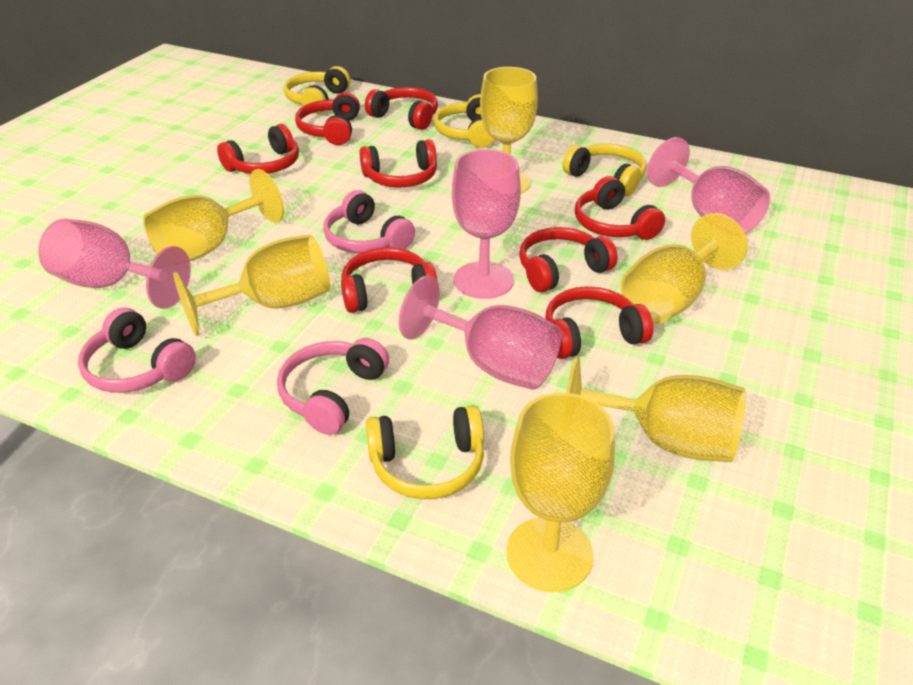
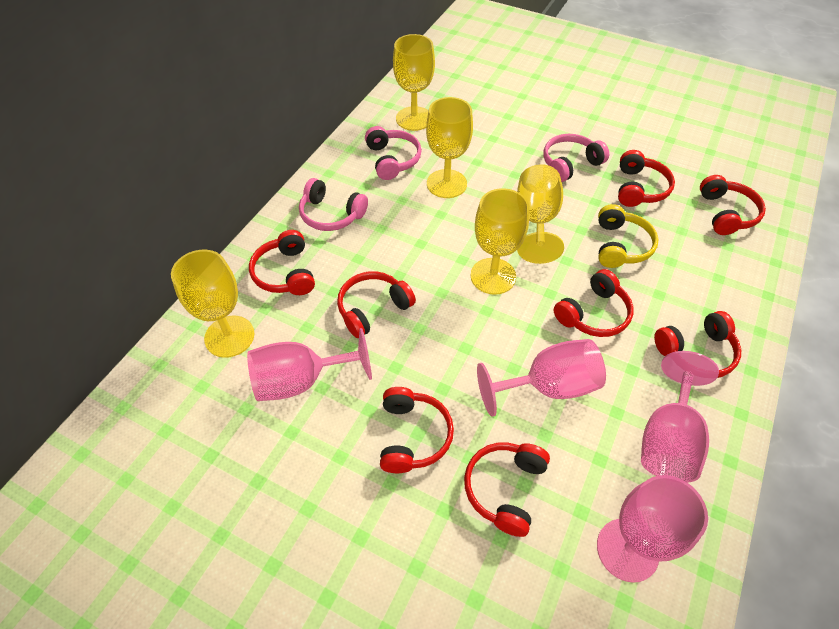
yellow goblet: [143,169,284,261] [173,234,330,336] [480,67,538,194] [506,392,615,592] [566,356,746,462] [621,213,748,324] = 6 -> [171,249,255,358] [393,34,435,131] [426,97,473,198] [471,188,529,295] [517,164,564,264] = 5
yellow headphones: [284,66,350,114] [366,405,484,499] [434,94,495,148] [563,144,646,196] = 4 -> [598,204,658,268] = 1

